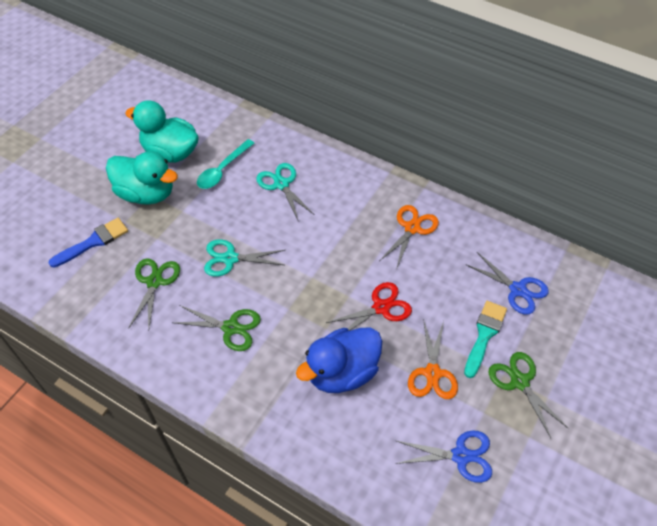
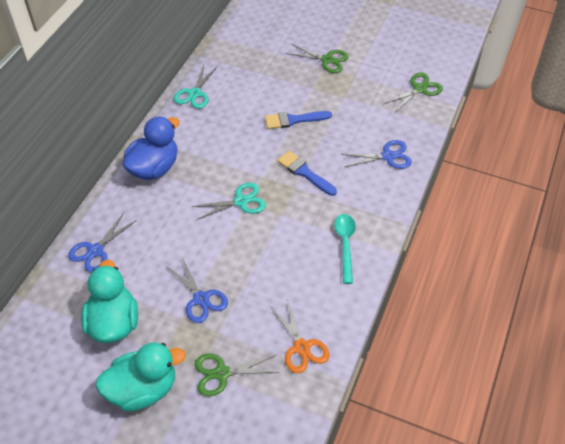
blue brush: [48,218,128,268] = 1 -> [265,111,332,129] [277,151,337,196] = 2
blue scissors: [395,430,492,483] [466,252,549,315] = 2 -> [68,213,137,273] [168,258,228,323] [341,140,412,169] = 3
orange scissors: [380,205,439,270] [408,319,458,399] = 2 -> [270,299,330,373] = 1
red scissors: [326,282,412,331] = 1 -> none = 0
turquoise brush: [464,301,507,378] = 1 -> none = 0

